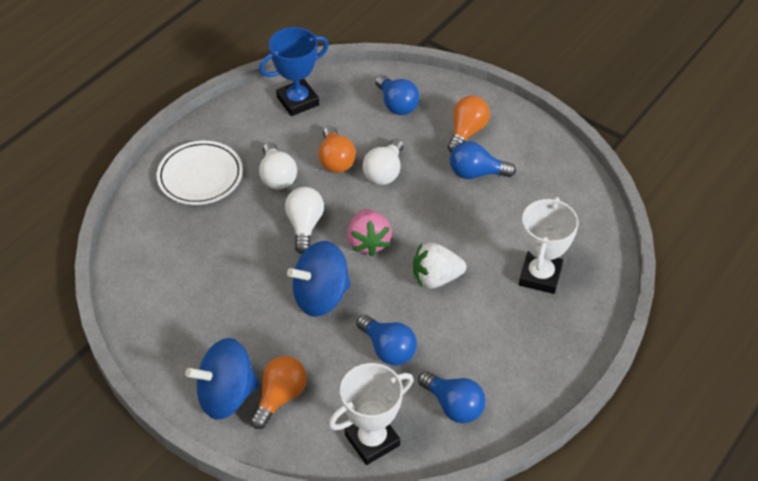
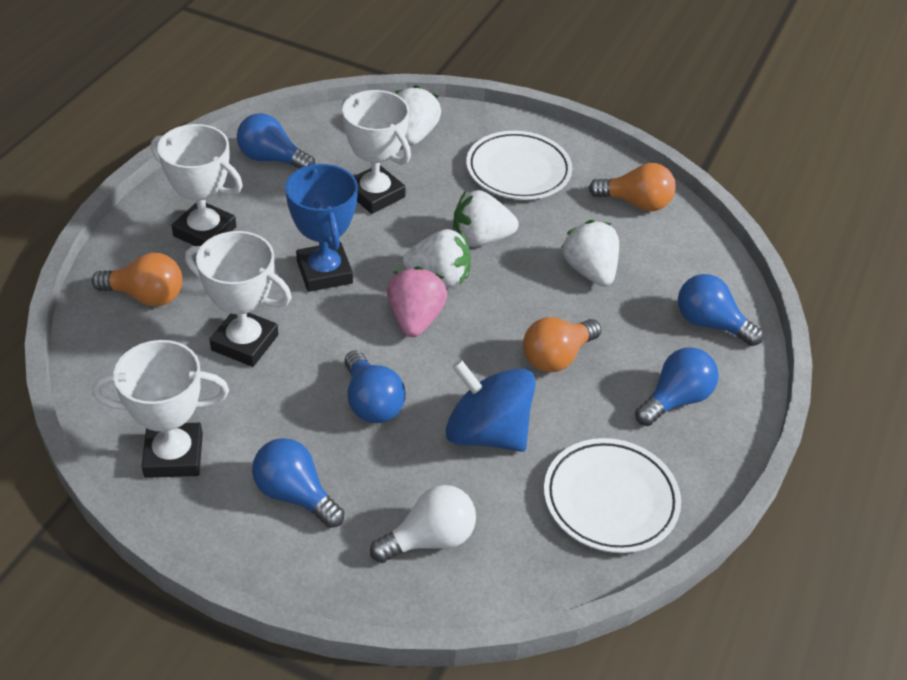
blue light bulb: [356,315,417,366] [375,75,420,115] [418,371,485,423] [450,141,516,179] = 4 -> [237,113,315,169] [252,438,344,528] [344,350,406,423] [635,347,719,426] [678,274,763,346] = 5
blue spinning top: [185,338,259,420] [287,241,351,317] = 2 -> [446,360,536,452] = 1
white light bulb: [259,142,297,190] [285,187,324,254] [363,139,403,185] = 3 -> [370,485,476,563] = 1
white plate: [157,141,243,205] = 1 -> [466,131,572,200] [544,438,681,553] = 2
white strawberry: [413,242,466,289] = 1 -> [395,85,441,146] [403,229,471,288] [453,190,519,247] [561,220,619,286] = 4
white trophy: [329,363,414,465] [519,197,579,294] = 2 -> [93,340,229,478] [151,124,243,246] [185,231,292,367] [342,90,411,214] = 4

